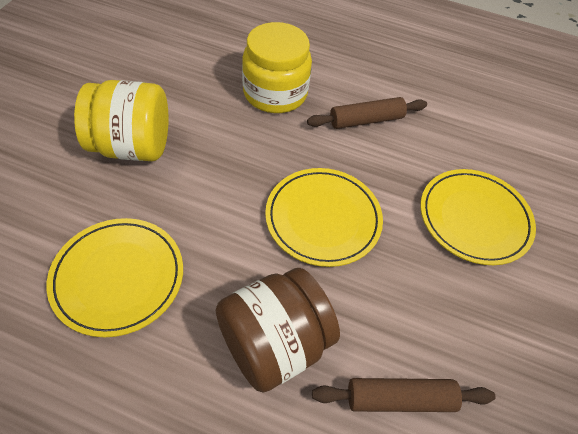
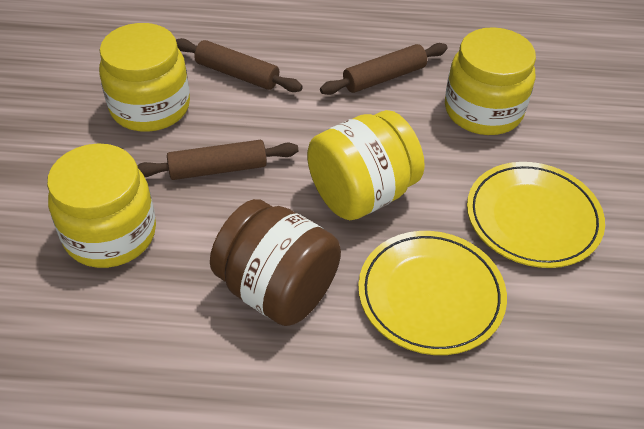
brown rolling pin: [307,97,427,129] [312,378,495,412] = 2 -> [137,140,298,180] [176,38,303,92] [320,43,447,95] = 3
yellow jar: [74,80,169,161] [242,22,312,113] = 2 -> [47,143,156,268] [99,23,190,132] [307,110,425,220] [445,27,536,135] = 4
yellow plate: [47,218,183,337] [265,168,383,267] [420,169,536,265] = 3 -> [358,231,507,355] [467,162,605,268] = 2

